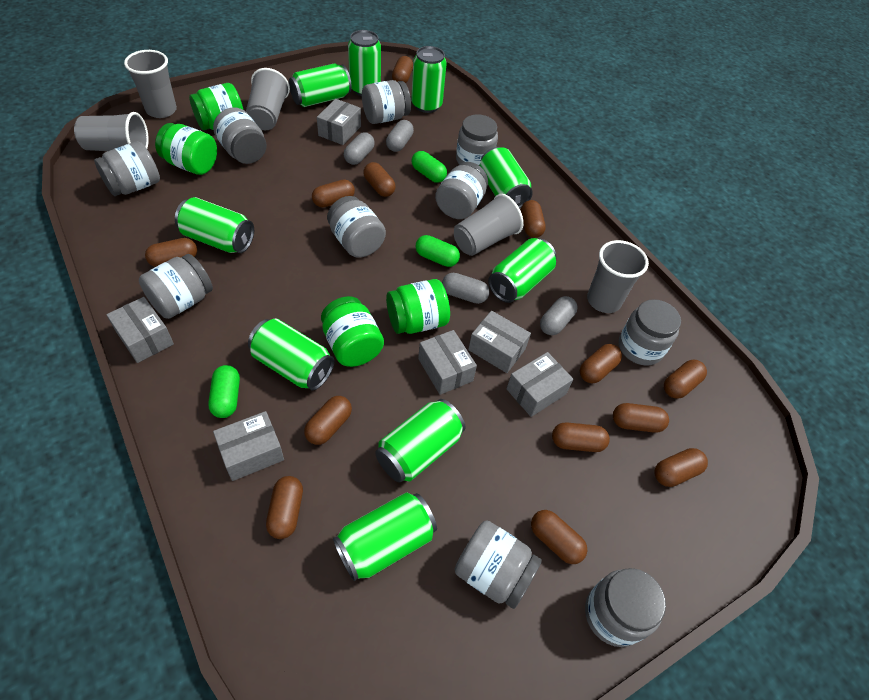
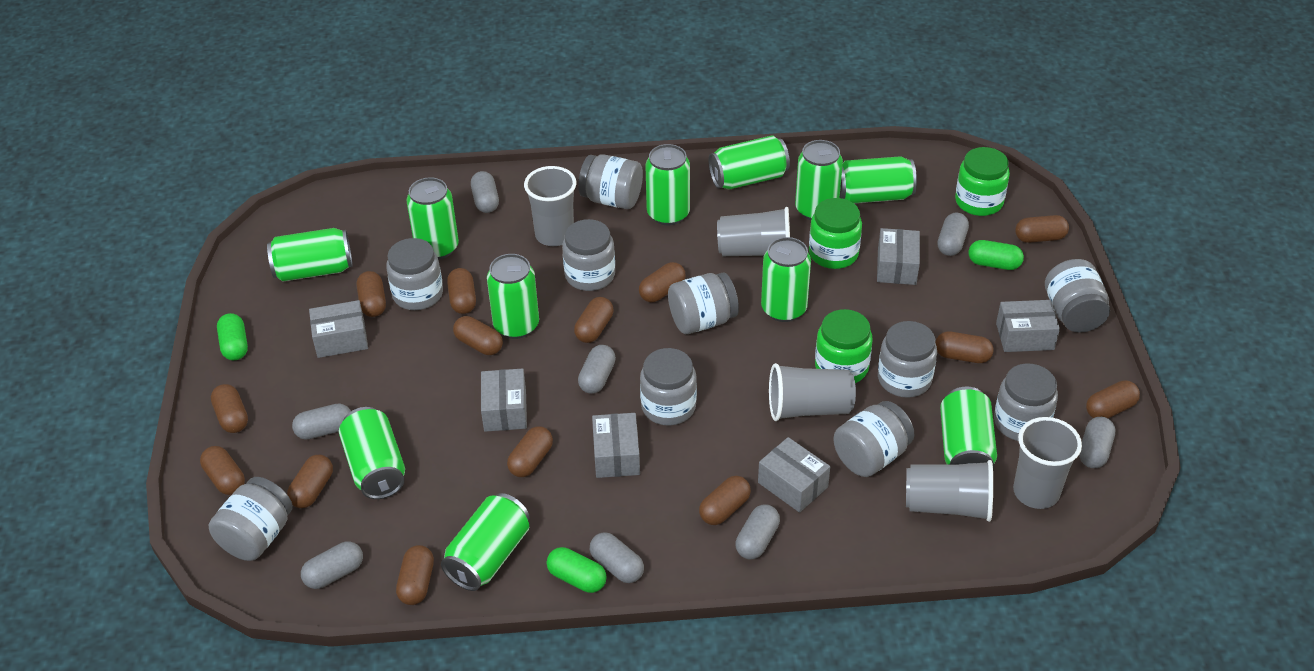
brown capsule: [145,238,197,267] [266,476,303,539] [304,396,352,445] [312,179,355,208] [363,162,396,197] [392,56,413,83] [521,200,546,238] [531,510,588,564] [552,422,610,452] [580,344,622,384] [613,403,669,433] [654,448,708,487] [664,360,707,399] = 13 -> [200,446,245,495] [211,384,248,433] [287,455,333,508] [357,271,386,317] [396,545,434,605] [447,268,476,314] [453,316,503,355] [507,426,553,477] [574,297,613,343] [639,262,685,302] [699,476,751,525] [935,332,993,363] [1015,215,1069,243] [1086,380,1140,418] = 14
green can: [175,197,254,253] [248,318,335,391] [289,63,352,107] [333,493,437,581] [348,30,381,96] [375,399,465,483] [411,46,447,113] [480,147,533,208] [488,238,557,303] = 9 -> [267,228,353,282] [339,407,405,499] [407,177,459,260] [441,493,530,591] [487,254,539,339] [646,144,690,225] [708,135,790,189] [761,237,811,322] [795,140,843,220] [839,156,917,203] [940,386,997,469] = 11
green jar: [155,123,217,175] [189,83,243,130] [321,296,384,367] [386,279,450,334] = 4 -> [809,198,862,269] [815,309,873,383] [955,147,1010,216] = 3
grey capsule: [344,132,375,165] [386,120,414,152] [442,273,490,304] [540,296,577,335] = 4 -> [292,403,351,440] [301,541,363,589] [471,171,499,213] [578,345,616,394] [590,532,644,583] [735,505,780,559] [938,213,969,256] [1079,417,1115,468] = 8

